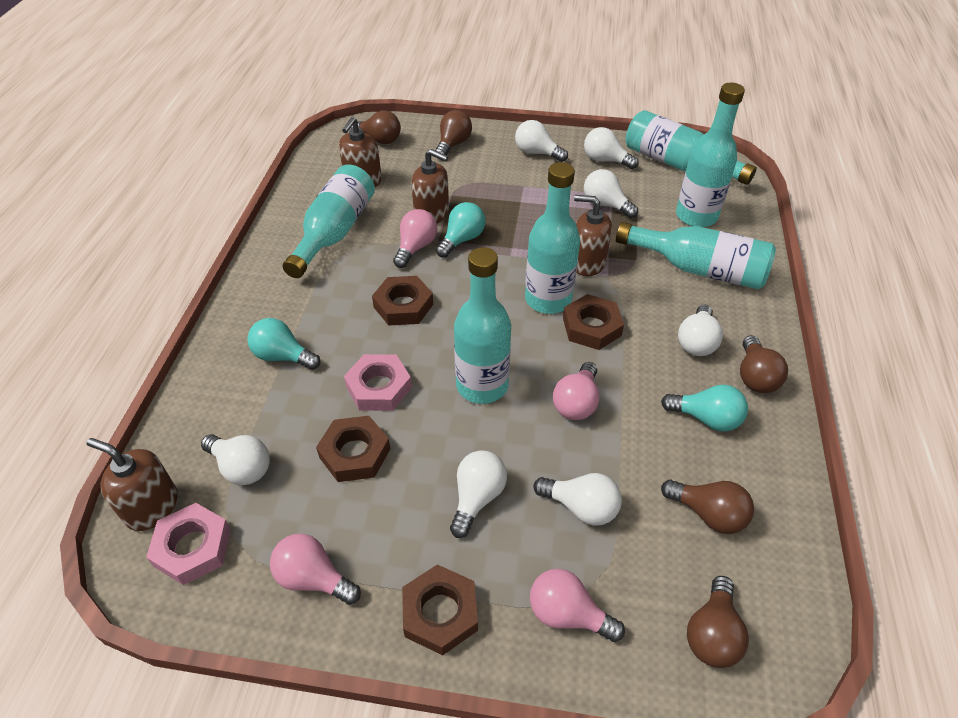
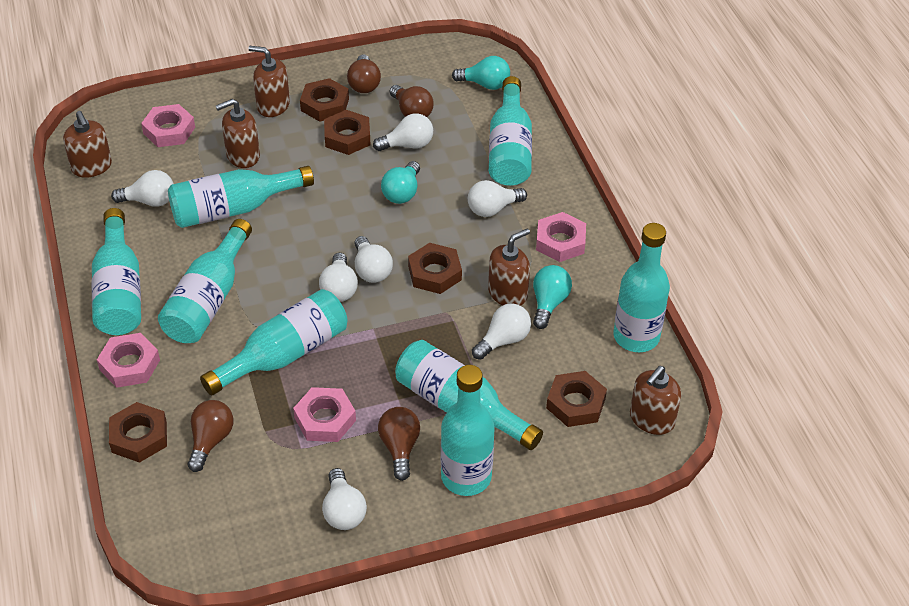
brown light bulb: [351,111,401,144] [435,110,472,155] [661,480,754,534] [687,576,749,668] [740,335,788,393] = 5 -> [188,400,233,472] [347,54,381,93] [378,407,420,481] [390,85,434,117] = 4
brown nut: [316,416,390,482] [372,276,433,326] [402,564,478,655] [563,294,624,350] = 4 -> [109,402,167,463] [300,78,349,122] [324,110,371,155] [408,243,462,294] [546,371,607,427] = 5
brown soap dispenser: [87,438,178,531] [339,117,382,187] [411,149,449,223] [574,195,612,276] = 4 -> [63,111,112,178] [216,99,260,168] [249,46,290,117] [488,228,530,306] [630,366,681,435] = 5
pink light bulb: [270,533,361,605] [393,209,437,268] [530,569,625,642] [553,362,599,420] = 4 -> none = 0
pink nut: [146,503,231,585] [344,354,412,411] = 2 -> [97,333,160,388] [141,104,195,147] [293,387,356,442] [536,212,586,262] = 4
turquoise bottle: [283,164,375,278] [454,247,511,404] [525,162,580,314] [616,222,776,289] [626,110,757,185] [676,83,745,227] = 6 -> [92,208,141,335] [158,219,252,343] [168,166,314,228] [200,289,348,395] [395,340,543,450] [441,365,495,496] [489,76,532,186] [614,223,670,352] = 8

